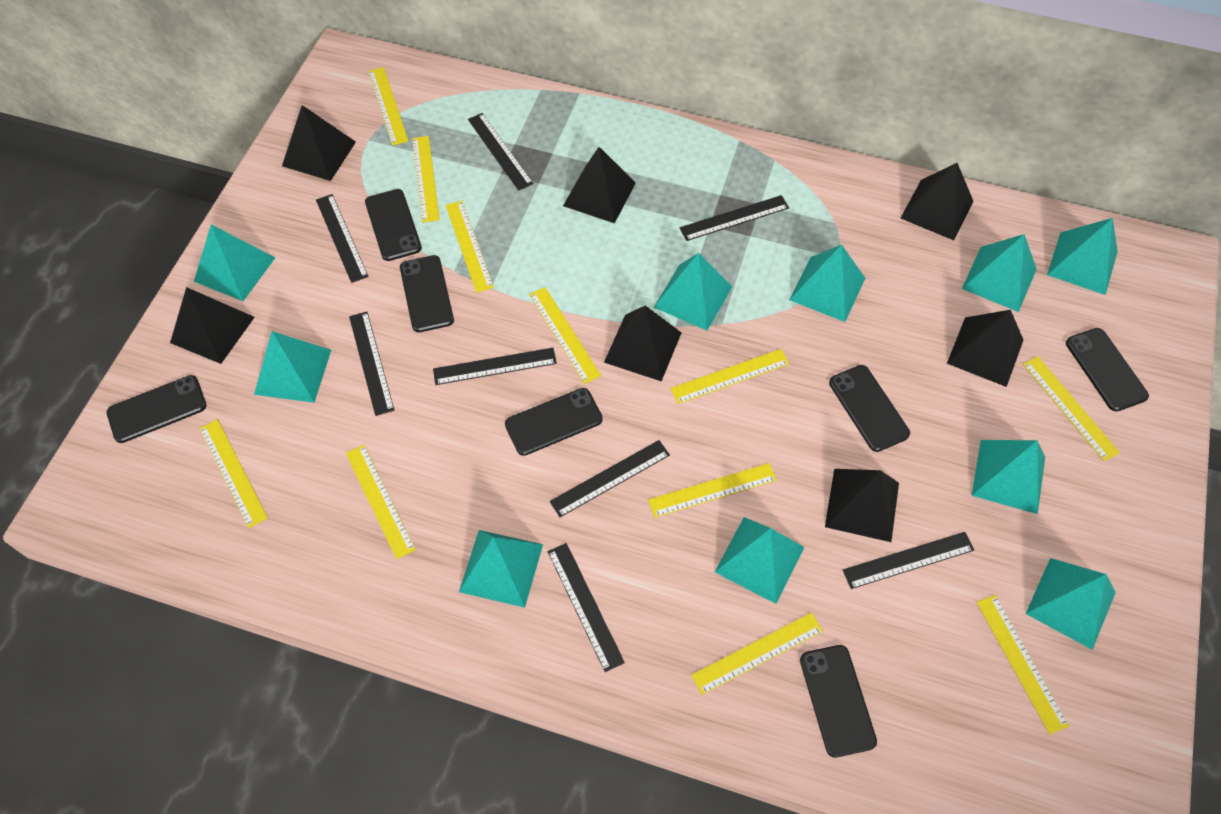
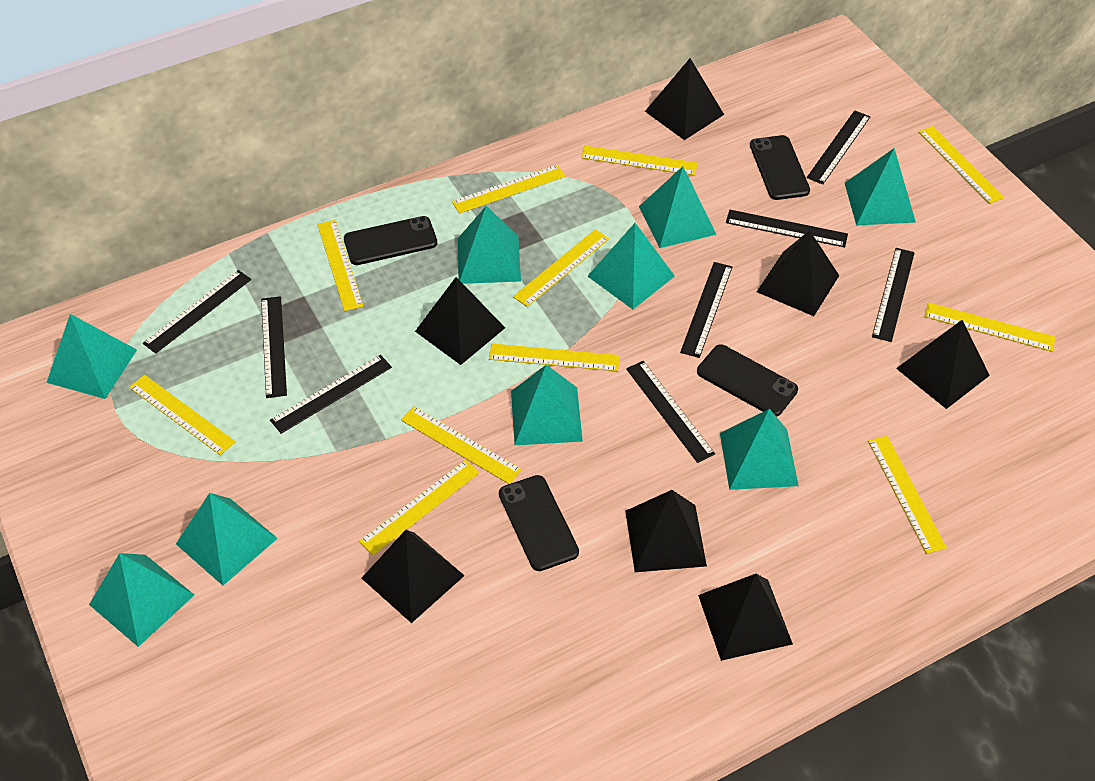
black phone: [107,375,206,443] [365,189,422,261] [400,255,454,332] [505,388,603,456] [800,645,877,758] [829,365,910,452] [1066,328,1149,412] = 7 -> [344,216,437,265] [499,475,579,571] [697,344,798,417] [750,135,810,200] = 4
turquoise pyramid: [194,224,275,301] [254,331,331,403] [459,530,543,608] [654,253,732,330] [715,517,805,604] [790,245,865,322] [962,234,1037,312] [971,440,1045,514] [1026,558,1116,650] [1047,218,1118,295] = 10 -> [47,314,137,399] [89,553,194,647] [176,493,278,586] [458,206,521,284] [511,365,583,445] [587,223,675,309] [639,166,716,248] [720,409,799,490] [845,148,916,225] = 9

